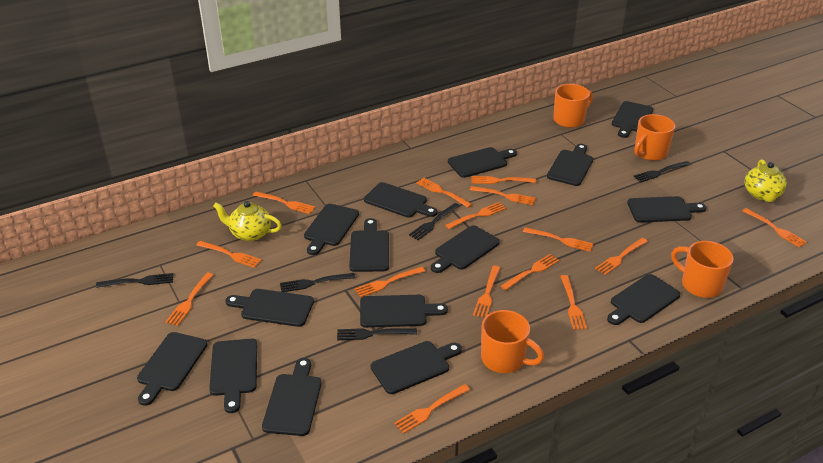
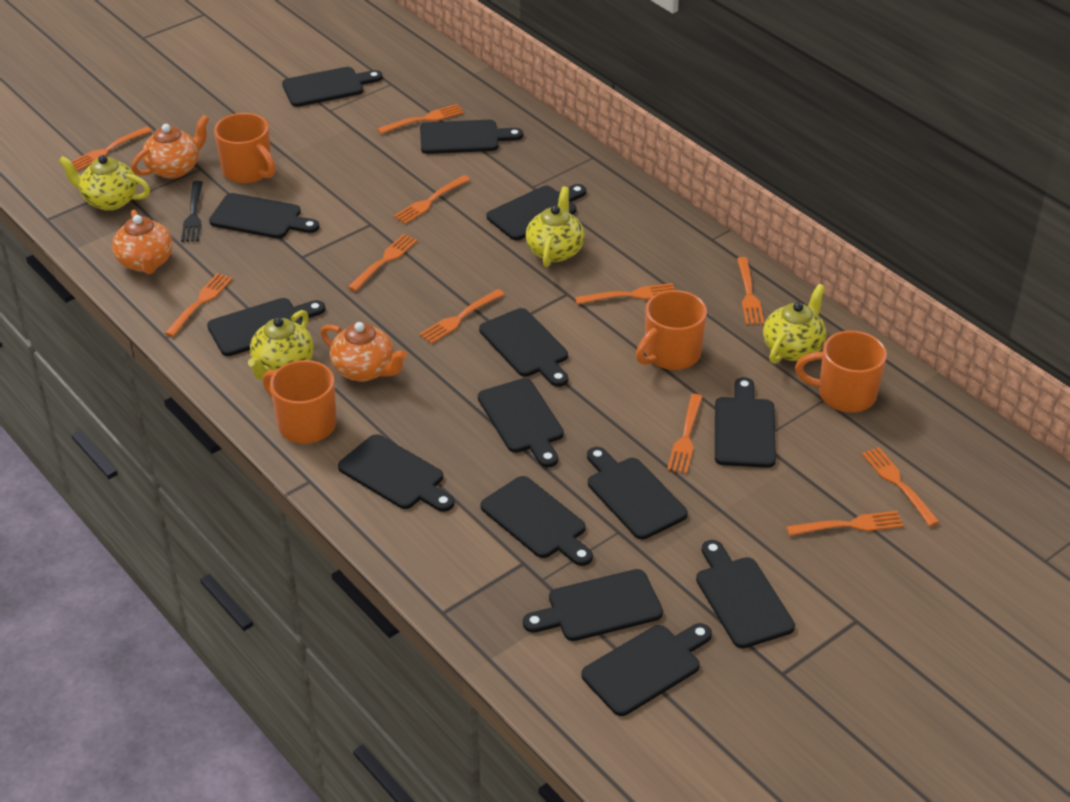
black cutting board: [137,332,207,406] [209,339,257,413] [225,289,314,327] [262,358,321,436] [304,204,359,255] [349,218,389,272] [360,295,448,328] [364,182,437,218] [371,341,462,394] [431,225,500,273] [448,147,517,178] [547,144,593,186] [607,274,680,325] [612,101,653,138] [627,196,707,223] = 15 -> [207,298,325,356] [209,193,319,239] [282,67,383,107] [338,434,454,512] [420,120,523,154] [478,378,564,467] [479,308,568,387] [481,476,593,566] [487,184,586,240] [523,569,663,641] [581,623,712,716] [587,447,688,540] [696,540,795,648] [715,377,776,468] = 14
black fork: [96,273,174,288] [280,273,355,292] [337,328,417,340] [409,203,459,240] [633,161,691,182] = 5 -> [181,181,203,242] = 1
orange fork: [165,273,213,326] [196,241,262,268] [253,192,315,214] [355,267,425,298] [394,384,470,434] [416,178,472,208] [445,202,506,229] [470,186,536,205] [471,176,536,184] [473,266,500,318] [501,254,559,290] [523,227,593,252] [560,275,587,330] [595,238,648,275] [742,208,807,247] = 15 -> [71,126,152,171] [165,273,233,337] [348,234,418,291] [377,104,464,134] [393,175,470,224] [419,289,505,344] [575,283,675,304] [667,394,703,474] [737,257,764,325] [786,511,904,536] [862,447,939,526] = 11
orange teapot: none = 0 -> [112,210,173,274] [131,115,209,179] [320,322,407,381] = 3
yellow teapot: [213,201,282,241] [744,159,787,202] = 2 -> [58,155,150,211] [248,310,314,380] [526,187,585,267] [763,284,827,364] = 4

